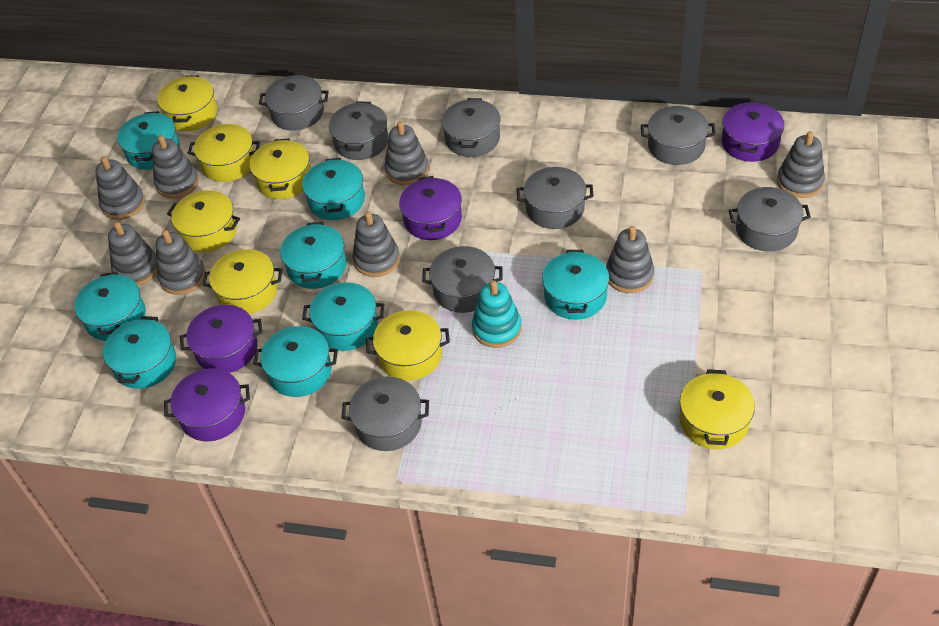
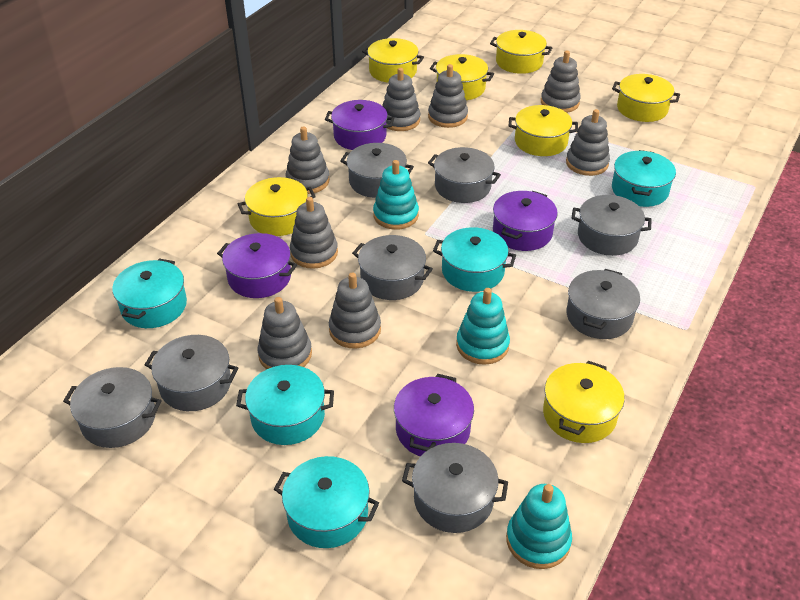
turquoise pot: [74,272,146,341] [103,316,176,389] [117,111,180,170] [253,326,338,397] [280,222,346,289] [302,158,365,220] [302,282,384,351] [542,250,610,320] = 8 -> [112,259,187,328] [236,365,334,445] [274,456,379,548] [433,227,516,292] [612,150,676,207] = 5
turquoise stacking toy: [472,280,521,348] = 1 -> [373,160,419,230] [456,288,510,365] [506,484,572,569] = 3

